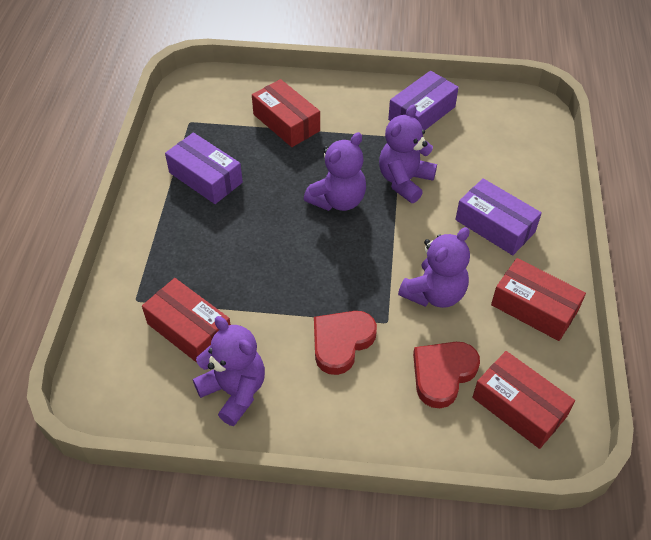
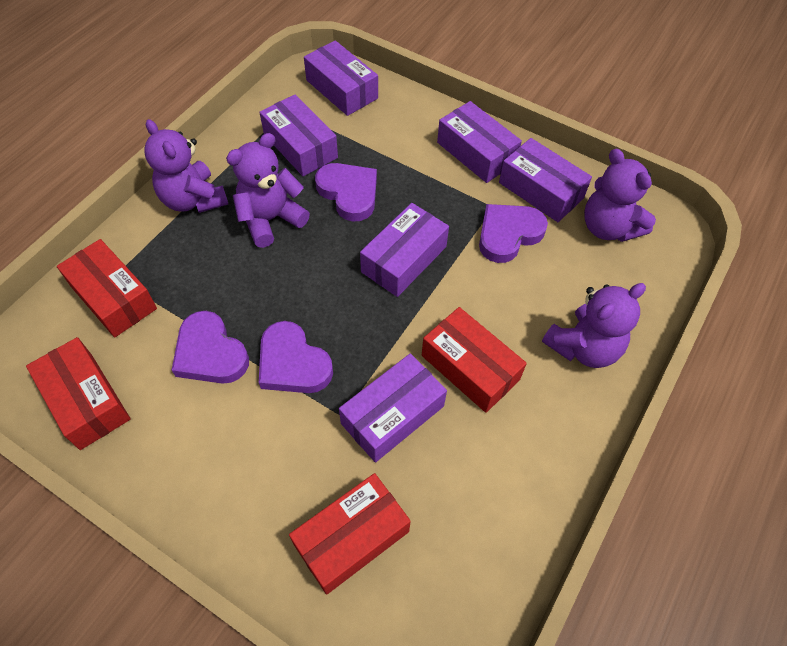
purple box: [165,132,243,204] [388,71,459,130] [455,178,542,255] = 3 -> [259,95,338,176] [304,40,378,116] [339,353,447,463] [360,203,449,297] [437,101,522,183] [499,138,592,222] = 6
purple heart: none = 0 -> [172,311,249,384] [259,321,333,393] [315,163,377,222] [479,204,548,263] = 4
red heart: [314,311,377,375] [413,342,480,408] = 2 -> none = 0

